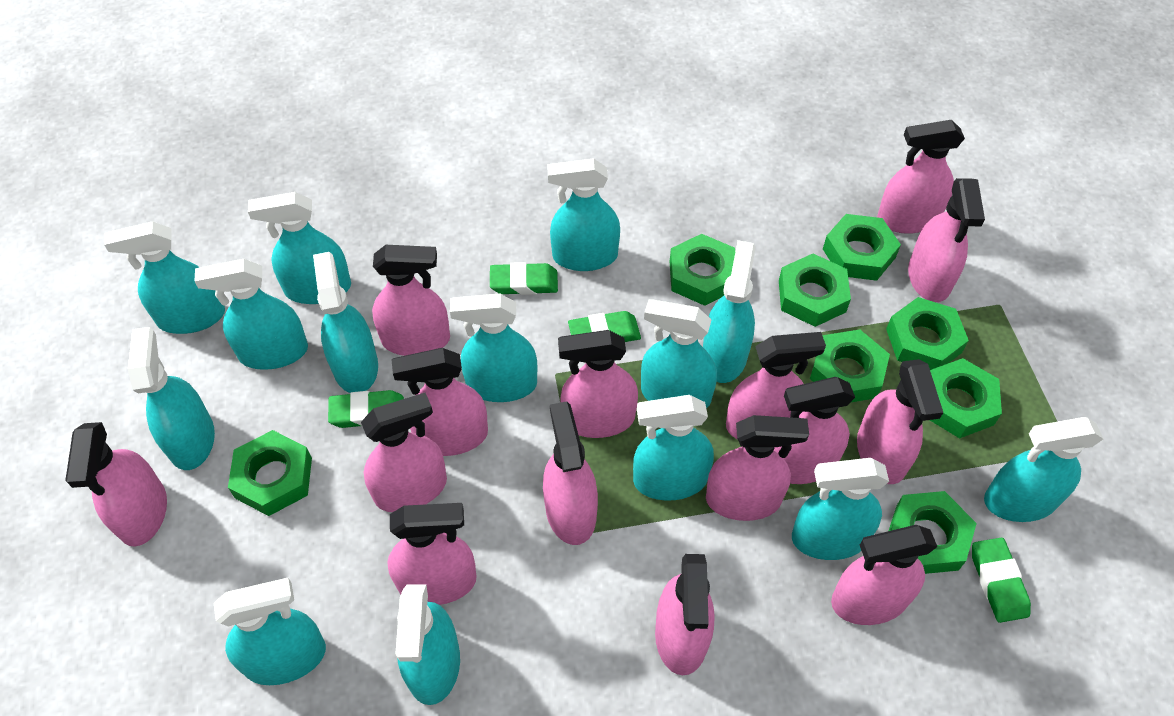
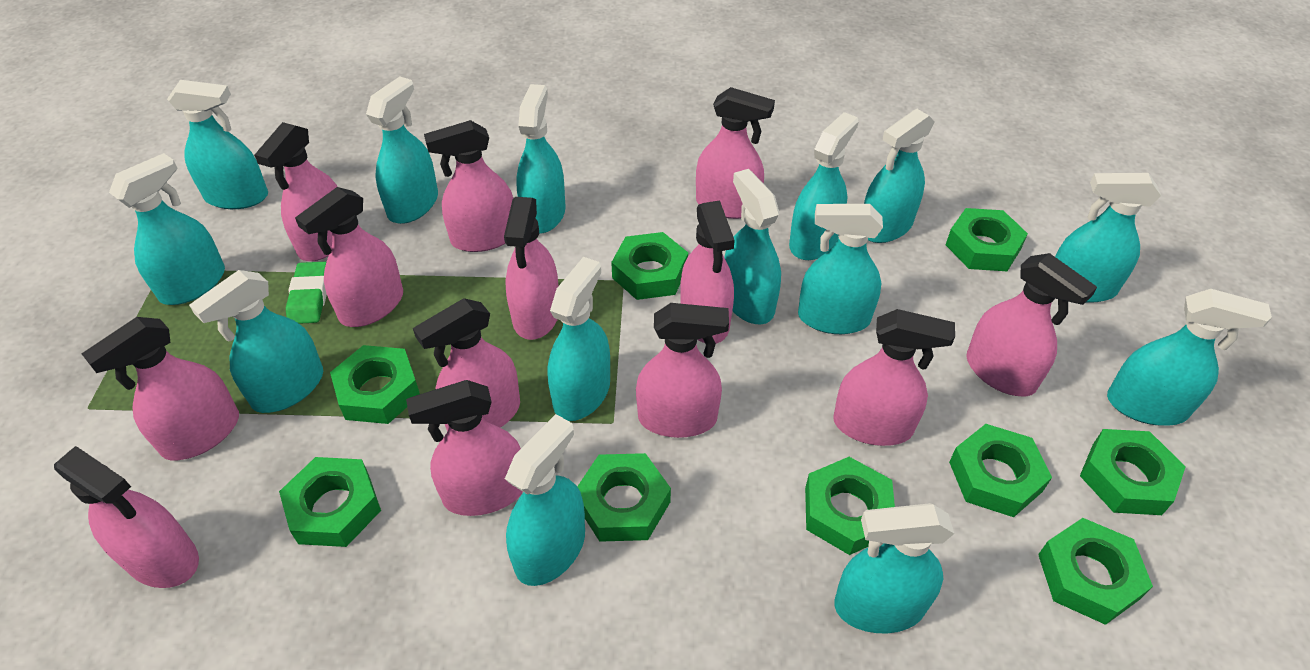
green eraser: [328,390,404,428] [490,262,558,295] [568,311,641,342] [972,538,1031,623] = 4 -> [286,262,327,324] = 1
green nut: [228,430,312,516] [670,234,735,306] [779,254,851,327] [810,329,890,403] [823,214,901,281] [886,297,969,370] [889,491,977,574] [930,358,1002,438] = 8 -> [279,457,381,547] [330,345,420,424] [577,453,671,542] [611,232,688,300] [805,457,895,555] [946,208,1028,271] [949,424,1052,517] [1038,518,1153,625] [1080,429,1186,515] = 9
pink spray bottle: [65,422,167,546] [361,393,447,512] [372,245,450,356] [387,503,477,605] [391,348,488,456] [543,401,598,545] [558,330,638,438] [655,554,715,675] [706,415,809,521] [726,332,826,439] [774,377,855,484] [831,525,938,625] [857,359,943,484] [877,120,965,234] [908,178,985,302] = 15 -> [54,446,199,588] [82,317,239,460] [254,122,338,261] [295,187,403,327] [406,380,523,516] [413,298,520,432] [424,120,514,252] [504,197,559,340] [636,303,729,438] [680,200,735,344] [696,87,775,219] [833,309,955,446] [966,253,1097,396] = 13

